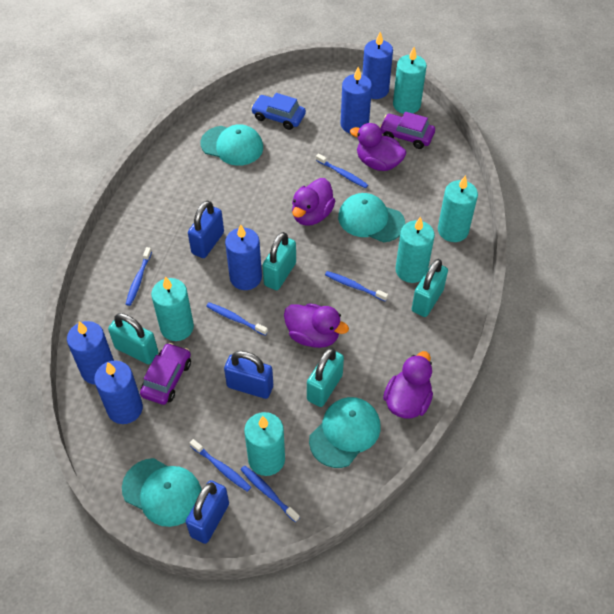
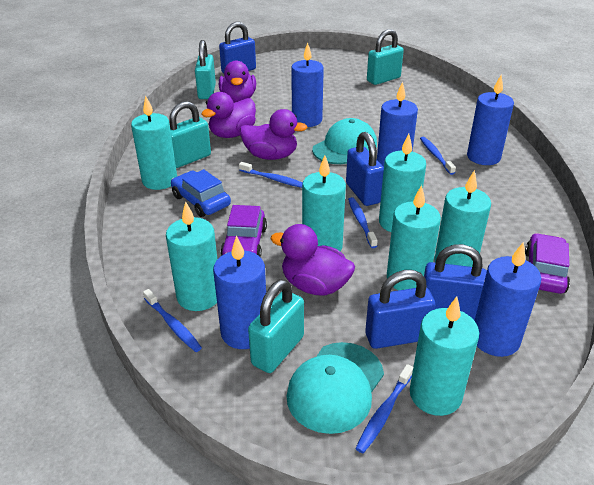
blue padlock: [186,480,229,544] [188,200,224,258] [224,351,273,399] = 3 -> [219,22,256,73] [346,132,384,206] [365,270,435,349] [424,244,487,321] = 4
blue toothbrush: [126,247,152,306] [190,439,251,492] [206,302,268,336] [240,465,299,522] [316,153,368,188] [325,271,388,302] = 6 -> [143,289,202,352] [239,162,303,188] [348,197,378,248] [355,364,413,453] [420,137,456,175] = 5
turquoise candle: [151,276,194,341] [244,412,285,476] [393,47,427,114] [396,217,435,283] [438,175,478,242] = 5 -> [131,95,177,190] [166,201,217,311] [302,155,346,251] [379,134,426,232] [387,185,441,290] [410,297,479,416] [434,170,491,267] = 7
turquoise cap: [122,458,202,527] [200,124,263,166] [309,397,381,468] [338,193,405,242] = 4 -> [286,342,384,434] [312,118,377,164] = 2

